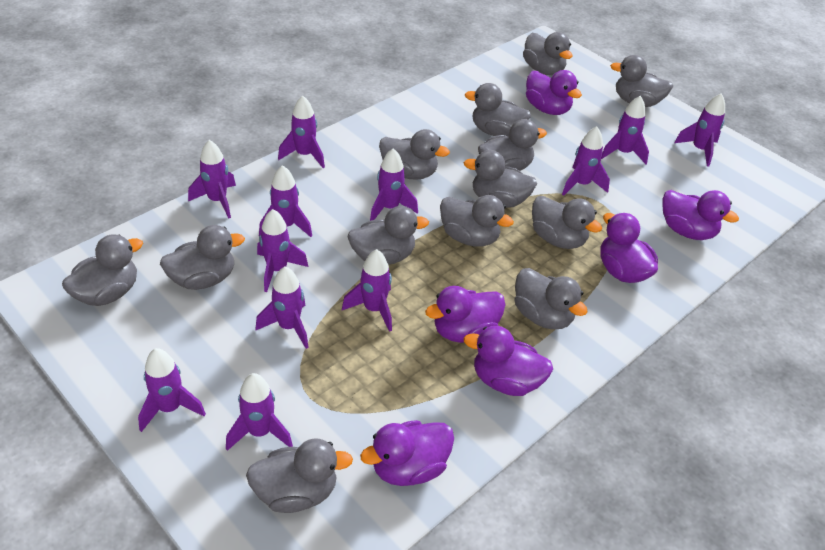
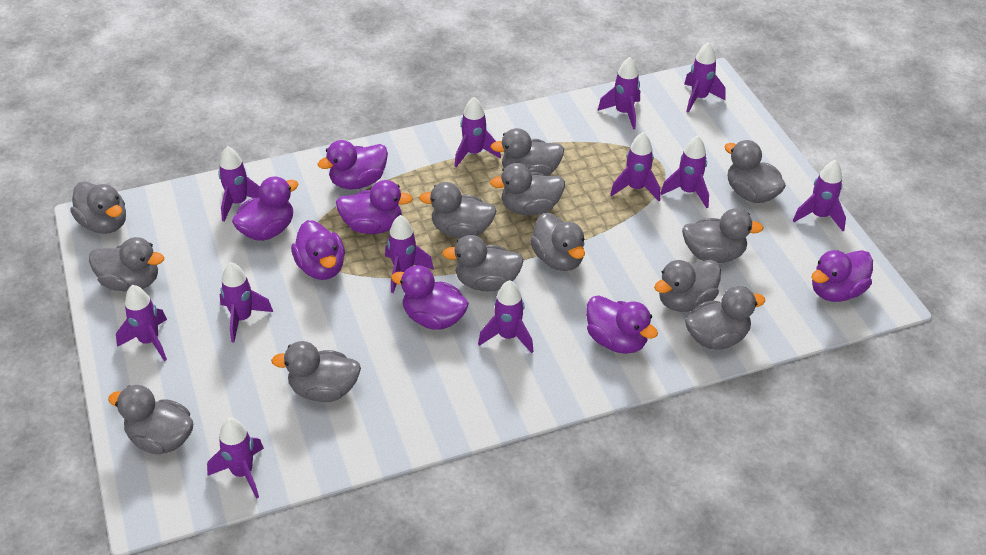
purple duck: [360,420,454,486] [425,286,506,343] [463,326,553,396] [526,70,582,115] [600,213,658,283] [662,190,739,240] = 6 -> [232,176,298,241] [291,220,345,280] [318,140,388,190] [336,180,413,234] [391,265,469,330] [586,295,658,354] [811,250,873,302] = 7

